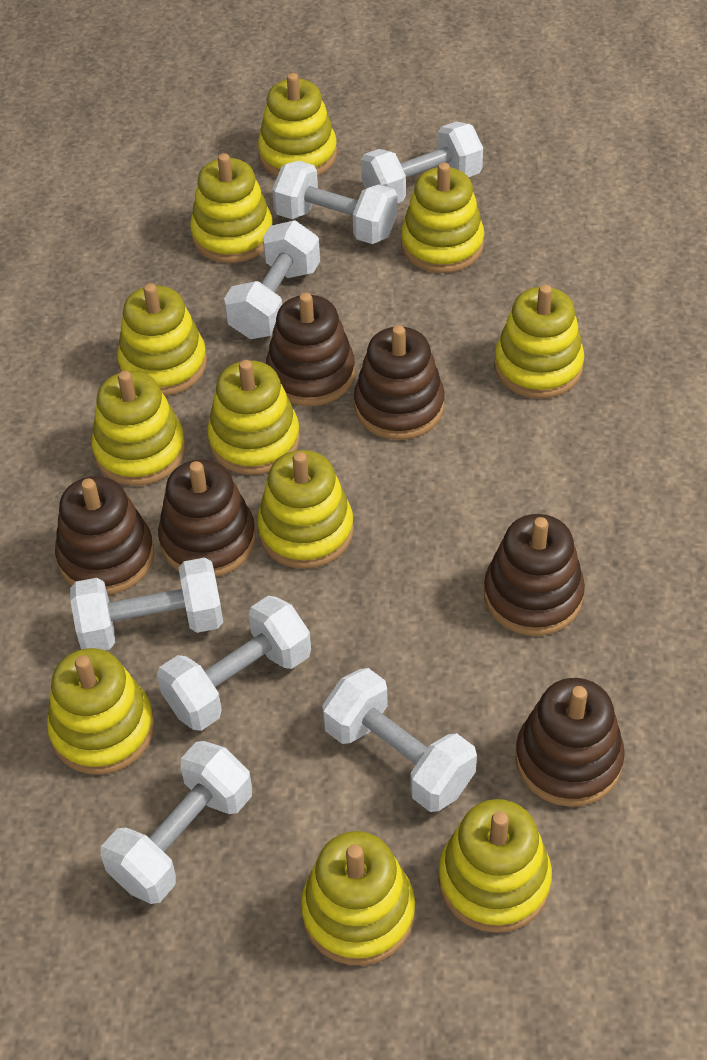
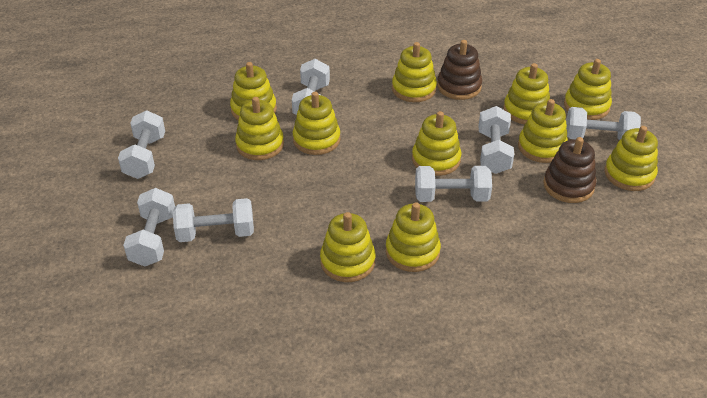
brown stacking toy: [55,476,154,595] [158,459,256,577] [266,293,355,406] [354,325,445,440] [484,514,585,636] [515,678,625,807] = 6 -> [437,40,482,100] [543,137,596,203] = 2

